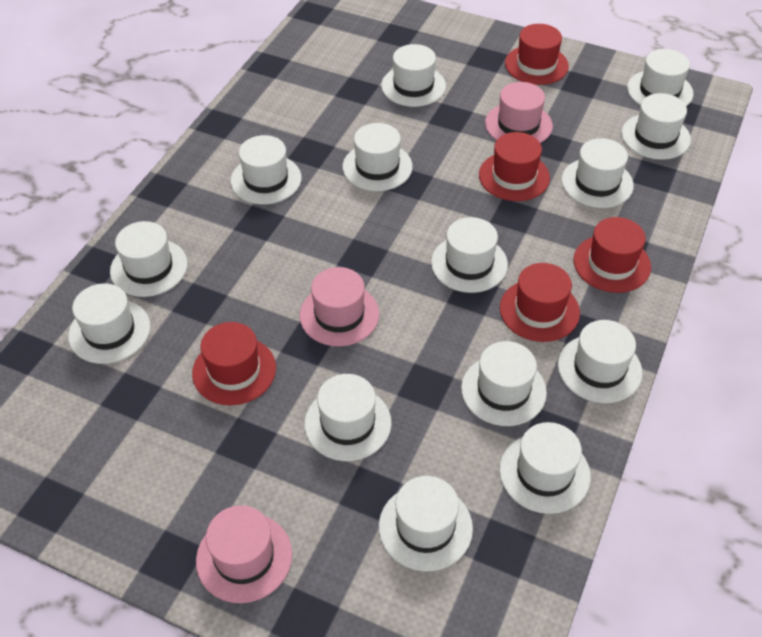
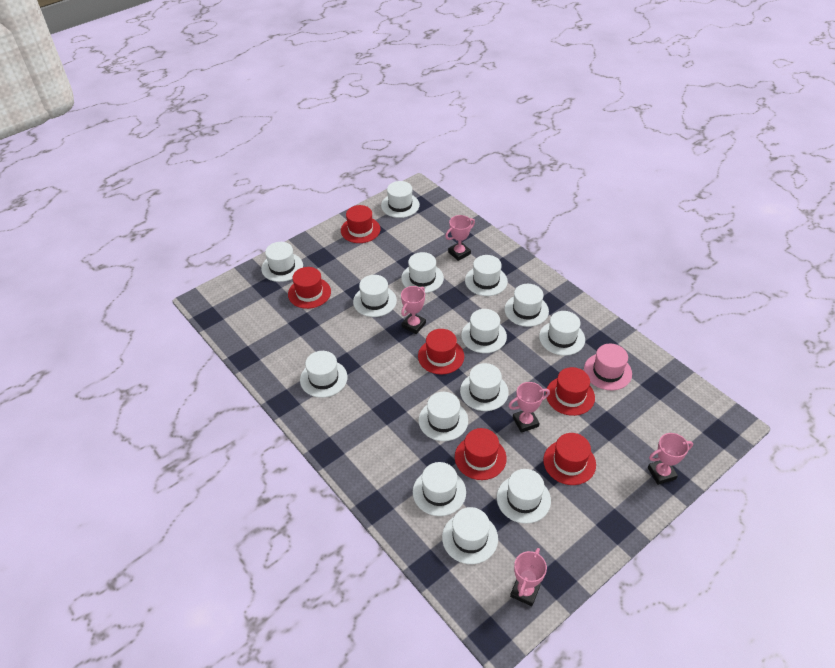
pink hat: [196,505,292,603] [299,267,380,346] [485,82,553,143] = 3 -> [584,344,632,390] = 1
pink trophy: none = 0 -> [401,286,426,334] [445,215,475,261] [508,382,550,433] [510,548,547,606] [648,433,693,485] = 5
red hat: [192,322,276,405] [479,132,550,201] [500,263,580,342] [505,24,569,85] [573,217,651,293] = 5 -> [288,267,331,309] [341,205,380,243] [418,329,464,375] [455,428,507,480] [543,433,596,485] [546,367,595,416] = 6

